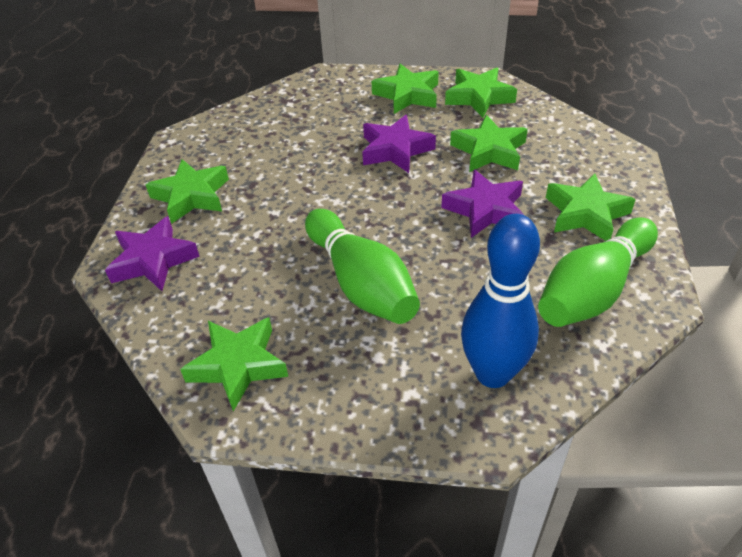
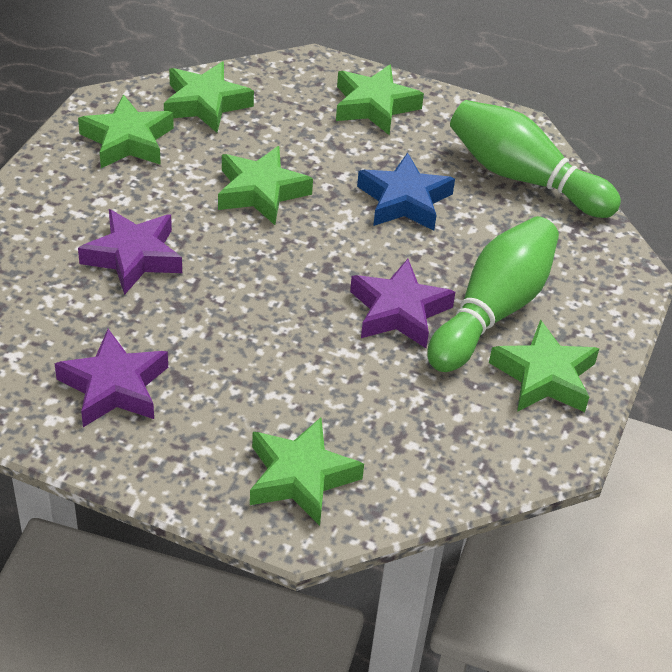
blue bowling pin: [461,214,540,388] = 1 -> none = 0
blue star: none = 0 -> [357,152,455,231] = 1

